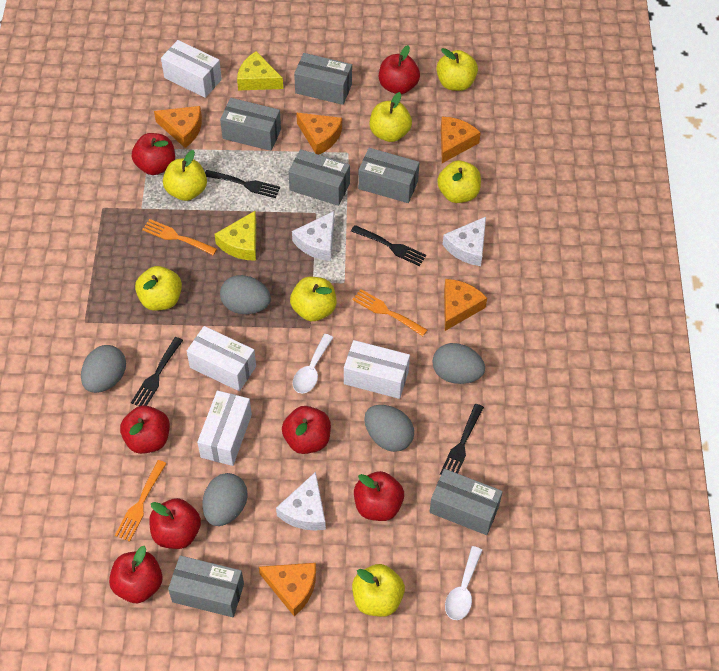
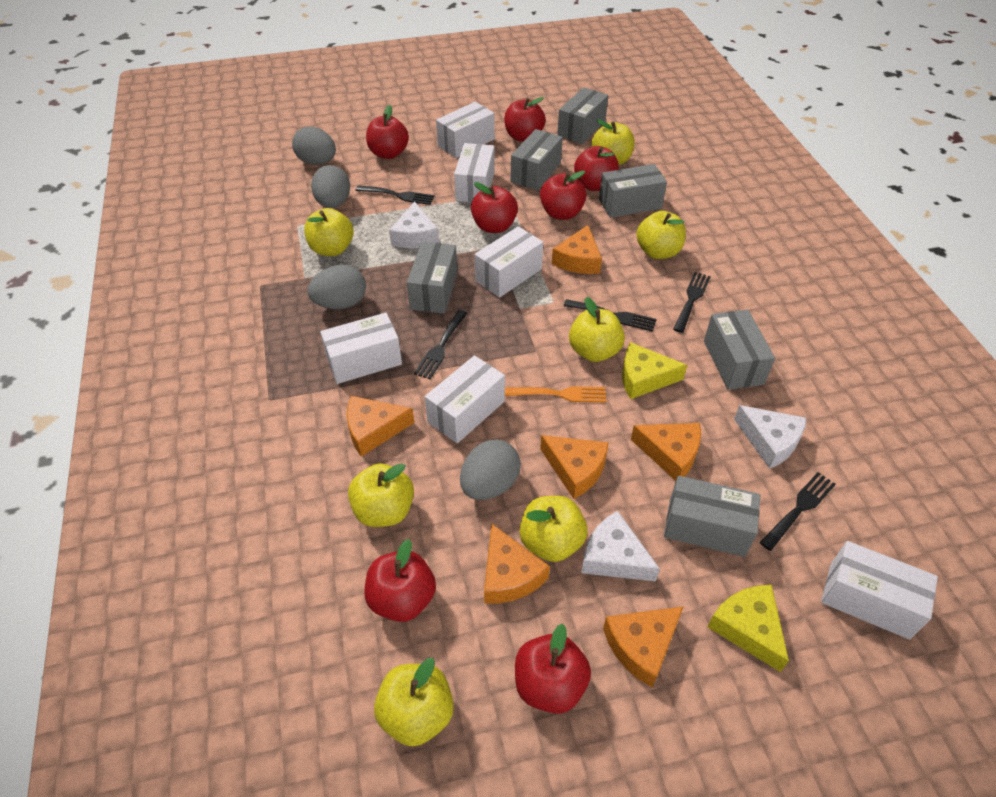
black fork: [131,337,183,406] [205,170,280,198] [351,225,426,266] [440,404,484,475] = 4 -> [355,185,435,205] [414,310,467,379] [564,299,657,332] [673,272,711,333] [760,472,836,551] = 5
grey egg: [81,345,126,393] [202,473,248,526] [220,275,271,314] [364,405,414,452] [432,343,485,384] = 5 -> [292,127,336,165] [307,265,366,309] [311,165,350,208] [460,439,521,500] = 4
orange cheese: [154,106,202,148] [259,563,316,616] [296,112,342,155] [441,117,481,163] [444,279,487,331] = 5 -> [347,396,414,457] [484,524,550,604] [540,435,609,499] [552,225,602,274] [603,607,683,687] [631,423,701,481] = 6
orange fork: [115,460,167,542] [142,219,217,255] [352,289,427,336] = 3 -> [505,386,606,402] = 1
white box: [161,40,222,98] [187,326,256,391] [197,391,252,466] [344,340,410,399] = 4 -> [320,313,402,384] [425,355,505,443] [436,102,495,158] [454,143,495,203] [475,226,543,298] [821,541,938,640] = 6
white spoon: [293,334,334,394] [445,546,482,620] = 2 -> none = 0

